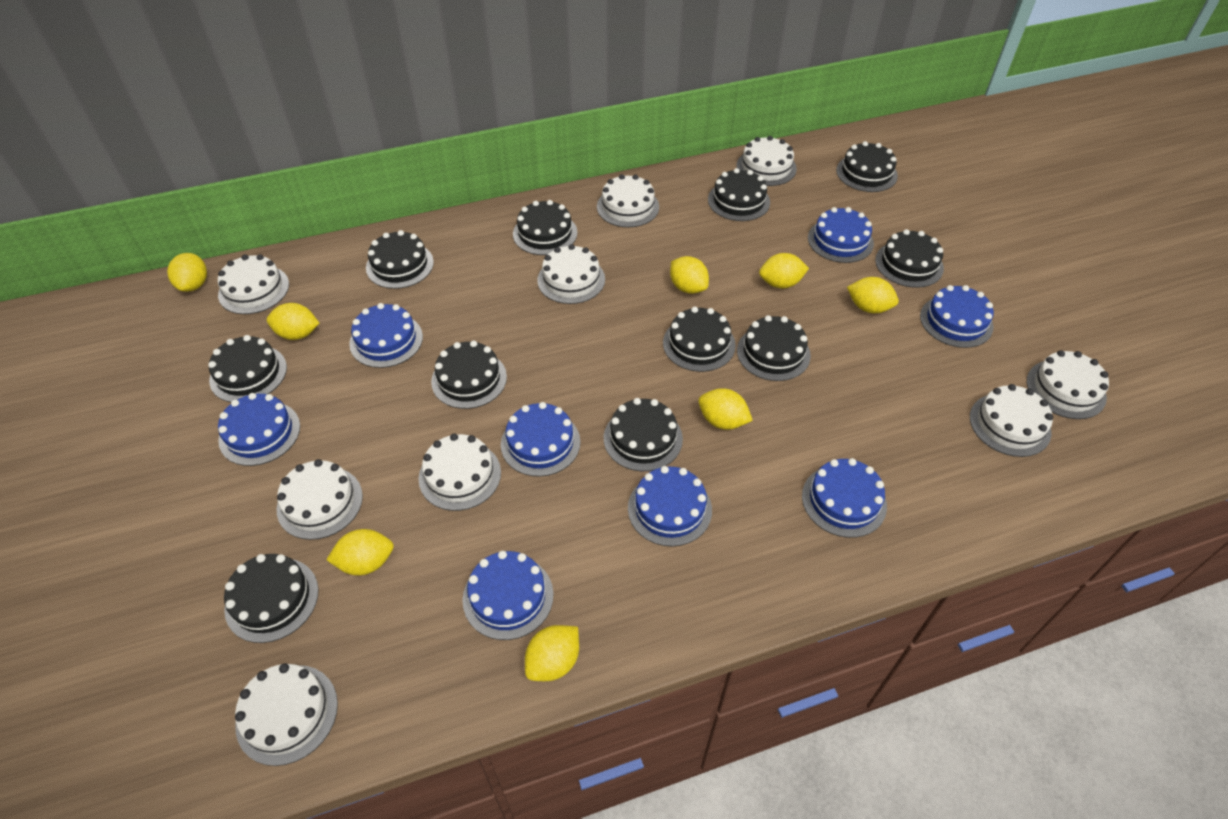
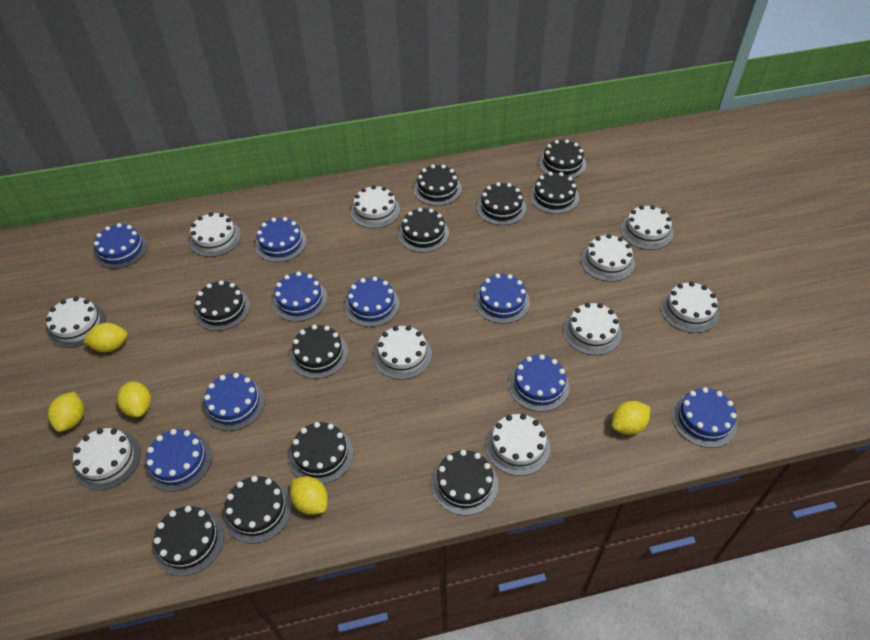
blue cake: [218,393,300,466] [349,303,423,368] [462,551,554,640] [501,402,580,477] [628,466,712,547] [802,458,887,538] [808,207,874,263] [920,285,994,348] = 8 -> [94,223,148,269] [146,429,212,492] [203,373,265,431] [255,217,307,262] [272,272,327,322] [344,277,400,327] [474,274,530,324] [509,354,570,412] [672,387,737,448] = 9
white cake: [218,254,289,314] [235,663,338,766] [277,459,363,540] [419,433,501,511] [537,244,605,304] [597,174,659,227] [737,136,797,186] [970,384,1053,457] [1027,350,1109,419] = 9 -> [46,296,106,348] [73,428,141,491] [189,212,241,257] [351,185,400,228] [373,326,432,380] [486,414,550,476] [563,303,621,355] [581,234,635,282] [621,205,673,250] [661,282,719,333] = 10
yellow lemon: [167,253,207,292] [267,303,319,340] [326,529,394,575] [525,625,579,681] [670,256,709,294] [698,388,753,430] [759,253,809,288] [847,277,899,313] = 8 -> [48,392,84,432] [83,323,128,353] [117,381,151,417] [290,476,328,515] [612,401,650,435] = 5

